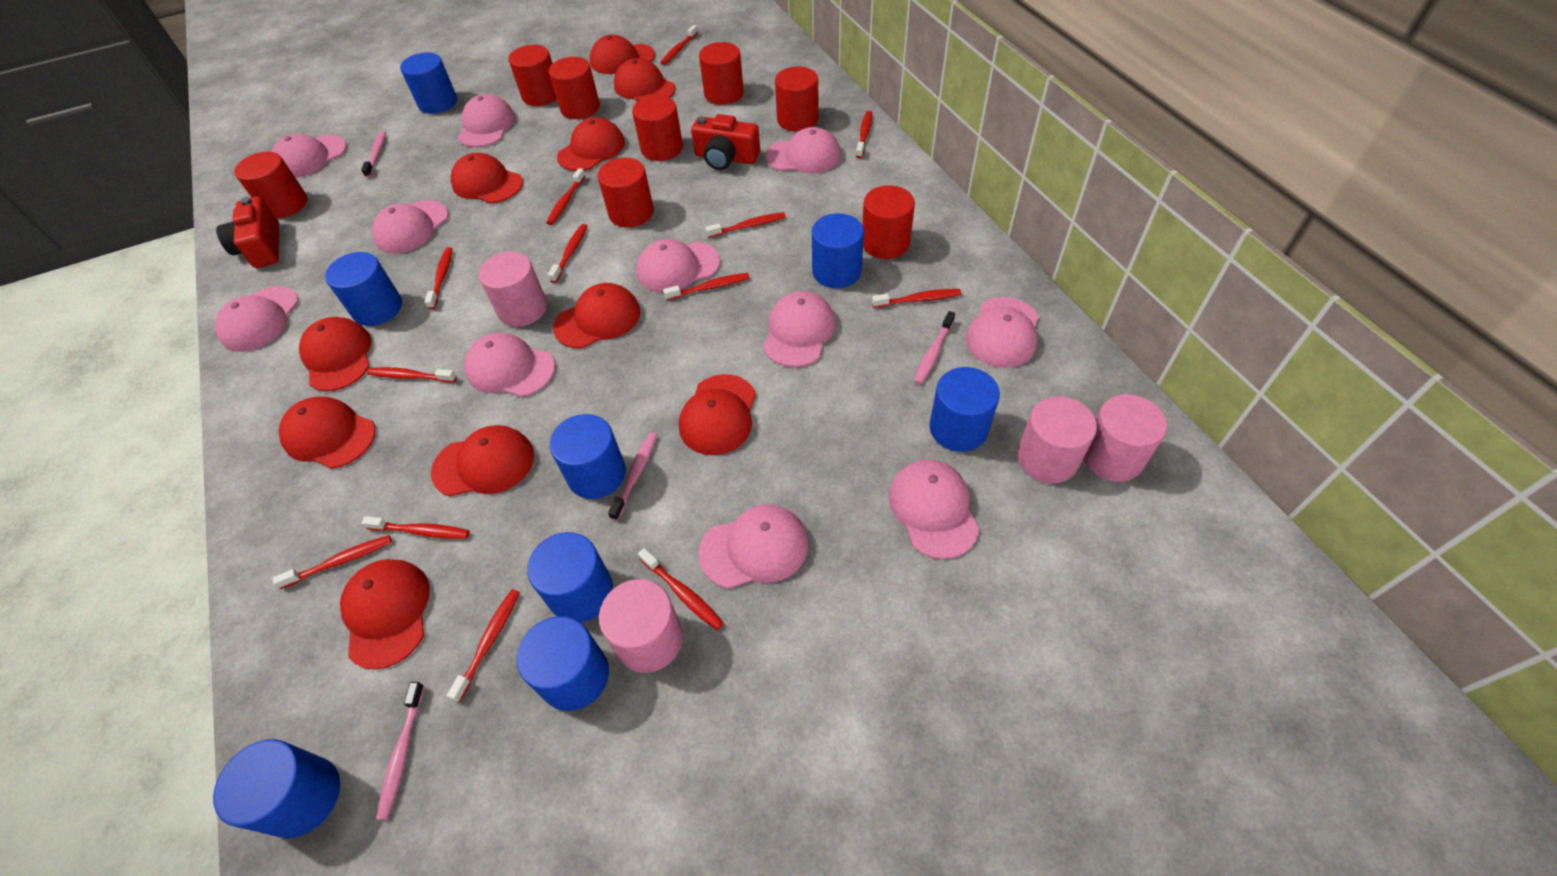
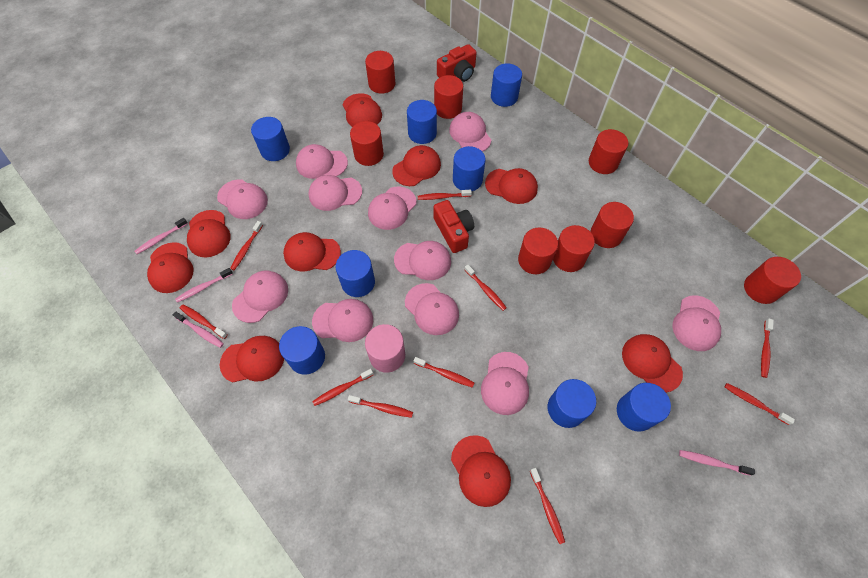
pink cylinder: [478,252,547,327] [599,579,683,673] [1017,396,1097,483] [1083,394,1167,482] = 4 -> [365,324,405,373] = 1
red cap: [278,397,376,469] [299,317,371,391] [340,559,430,670] [431,425,534,497] [451,153,523,203] [553,283,640,348] [557,117,625,171] [590,35,655,74] [614,58,676,101] [679,374,756,455] = 10 -> [147,242,194,293] [187,210,231,258] [220,336,284,383] [283,232,341,271] [342,93,382,127] [392,145,441,186] [451,435,511,507] [485,168,538,204] [622,334,683,393] = 9
red toothbrush: [273,535,392,589] [361,516,470,539] [367,367,457,382] [424,247,453,309] [447,589,520,702] [546,168,586,225] [548,224,588,283] [638,548,724,630] [661,25,698,65] [663,273,750,301] [705,212,786,238] [856,111,872,158] [872,289,961,308] = 13 -> [180,304,228,339] [230,221,263,270] [312,369,373,406] [348,395,413,418] [413,357,474,388] [418,189,472,200] [464,265,507,311] [530,468,565,544] [725,383,795,425] [761,318,774,378] = 10

